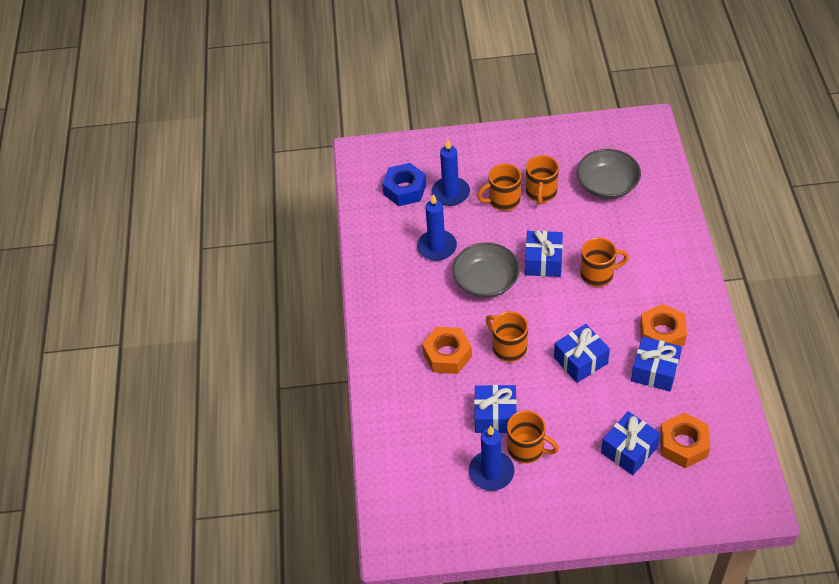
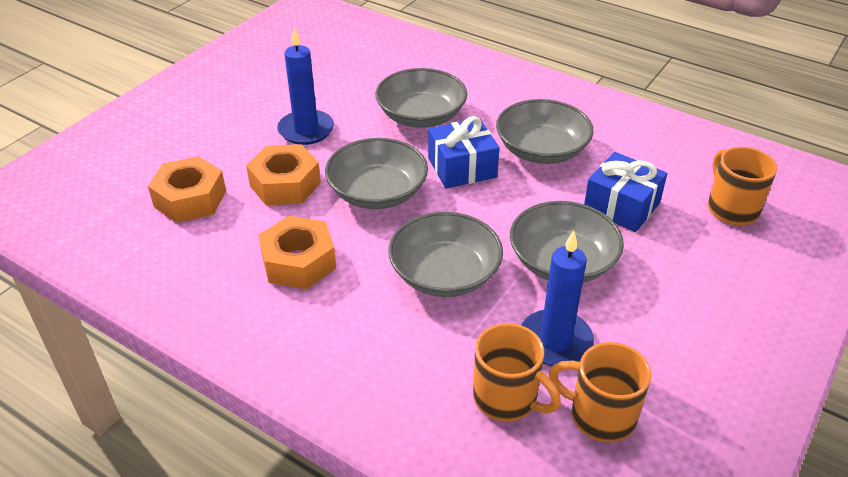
blue candle: [417,194,457,261] [432,140,470,206] [469,426,514,491] = 3 -> [277,27,334,145] [521,231,594,366] = 2
blue gift: [474,385,517,433] [525,230,563,277] [554,324,610,383] [601,411,661,475] [631,336,682,391] = 5 -> [428,116,500,189] [584,152,667,232] = 2
blue nut: [382,163,426,206] = 1 -> none = 0
grey bowl: [452,242,520,298] [577,149,641,199] = 2 -> [325,138,428,209] [375,68,467,128] [388,212,503,297] [496,99,594,164] [510,201,624,283] = 5
orange mug: [477,163,521,211] [486,311,528,362] [507,410,559,464] [526,155,559,205] [580,237,629,287] = 5 -> [473,323,561,421] [549,342,651,443] [708,147,777,225] = 3

